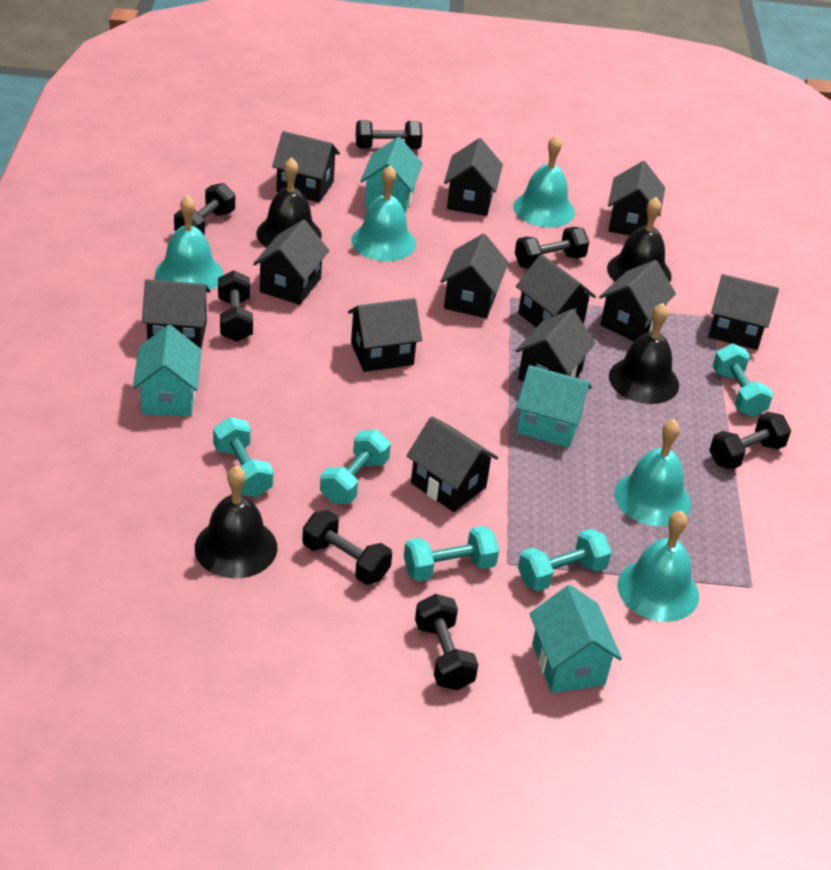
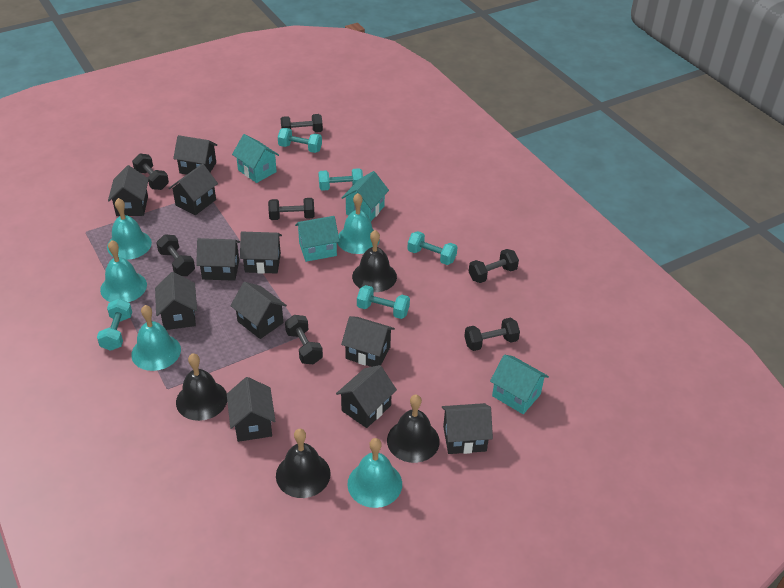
black house: [142,279,211,348] [253,220,329,305] [272,131,340,203] [348,298,422,372] [406,417,498,512] [440,234,509,318] [444,138,503,216] [515,309,595,382] [516,254,596,327] [599,260,676,341] [608,161,665,236] [708,274,779,350] = 12 -> [108,165,149,216] [155,272,197,330] [168,164,218,215] [173,135,217,175] [196,238,240,281] [227,377,275,442] [230,282,287,339] [240,232,282,274] [336,365,397,428] [341,316,395,367] [442,403,493,454] = 11

